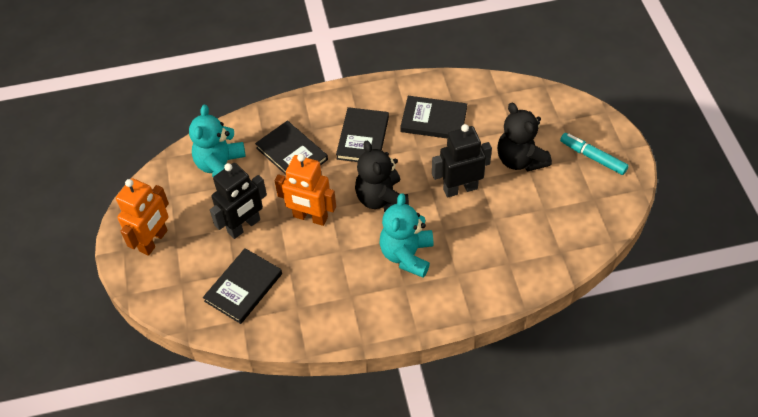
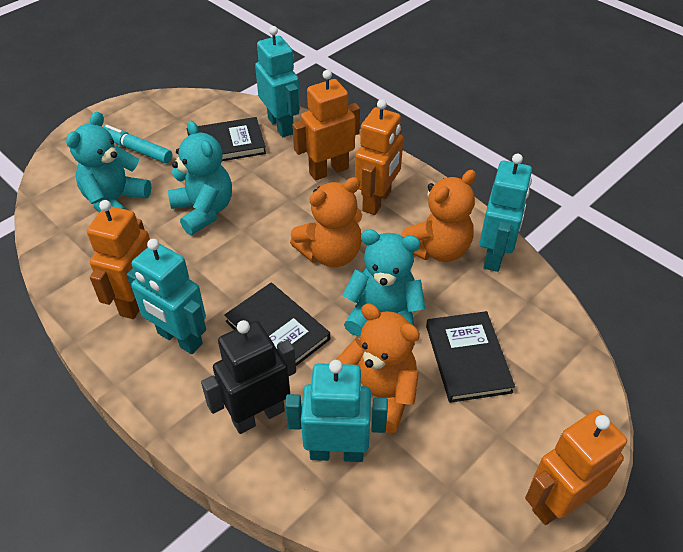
black book: [203,248,282,324] [255,120,328,175] [336,107,389,162] [400,96,467,138] = 4 -> [187,117,266,161] [224,283,330,366] [426,311,515,403] = 3
black robot: [210,163,267,239] [432,124,492,198] = 2 -> [201,320,296,434] = 1
black teddy bear: [355,141,409,212] [497,103,552,171] = 2 -> none = 0
orange robot: [116,178,169,256] [275,154,336,226] = 2 -> [87,200,150,319] [292,70,360,181] [355,99,403,215] [525,410,627,525] = 4
orange teddy bear: none = 0 -> [290,177,362,267] [336,303,420,433] [401,170,476,262] = 3
turquoise robot: none = 0 -> [127,239,206,354] [255,26,300,137] [285,360,388,462] [479,154,532,272] = 4
turquoise teddy bear: [189,105,246,177] [379,193,433,278] = 2 -> [66,112,151,213] [168,121,232,235] [342,229,425,336] = 3

